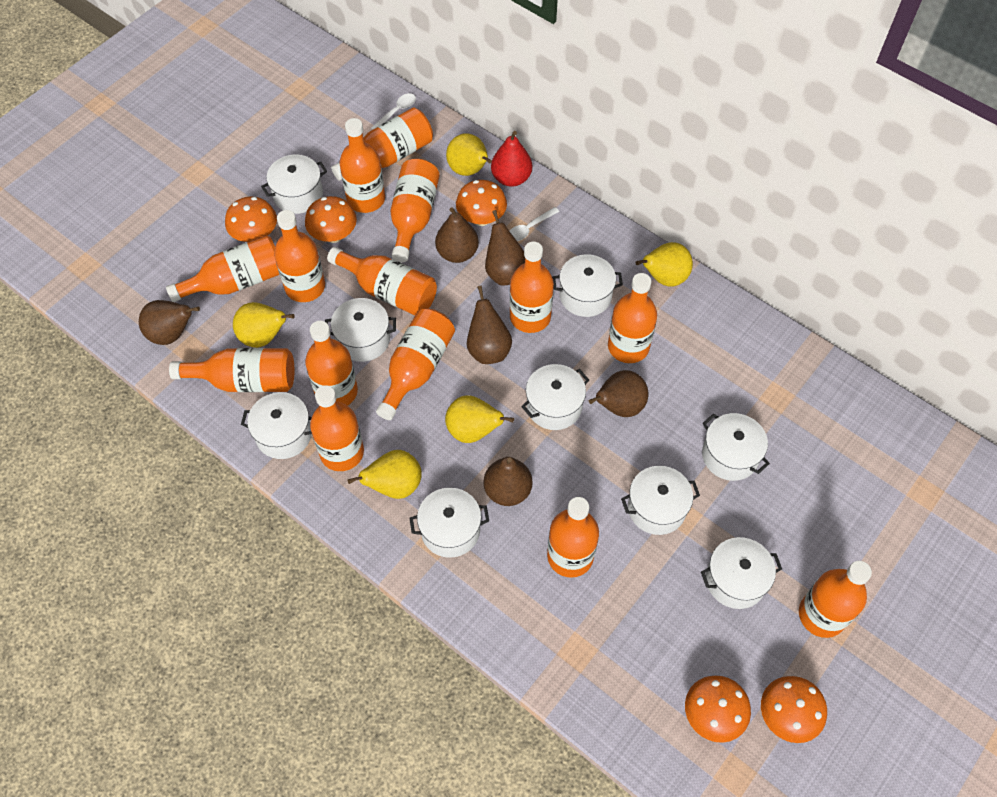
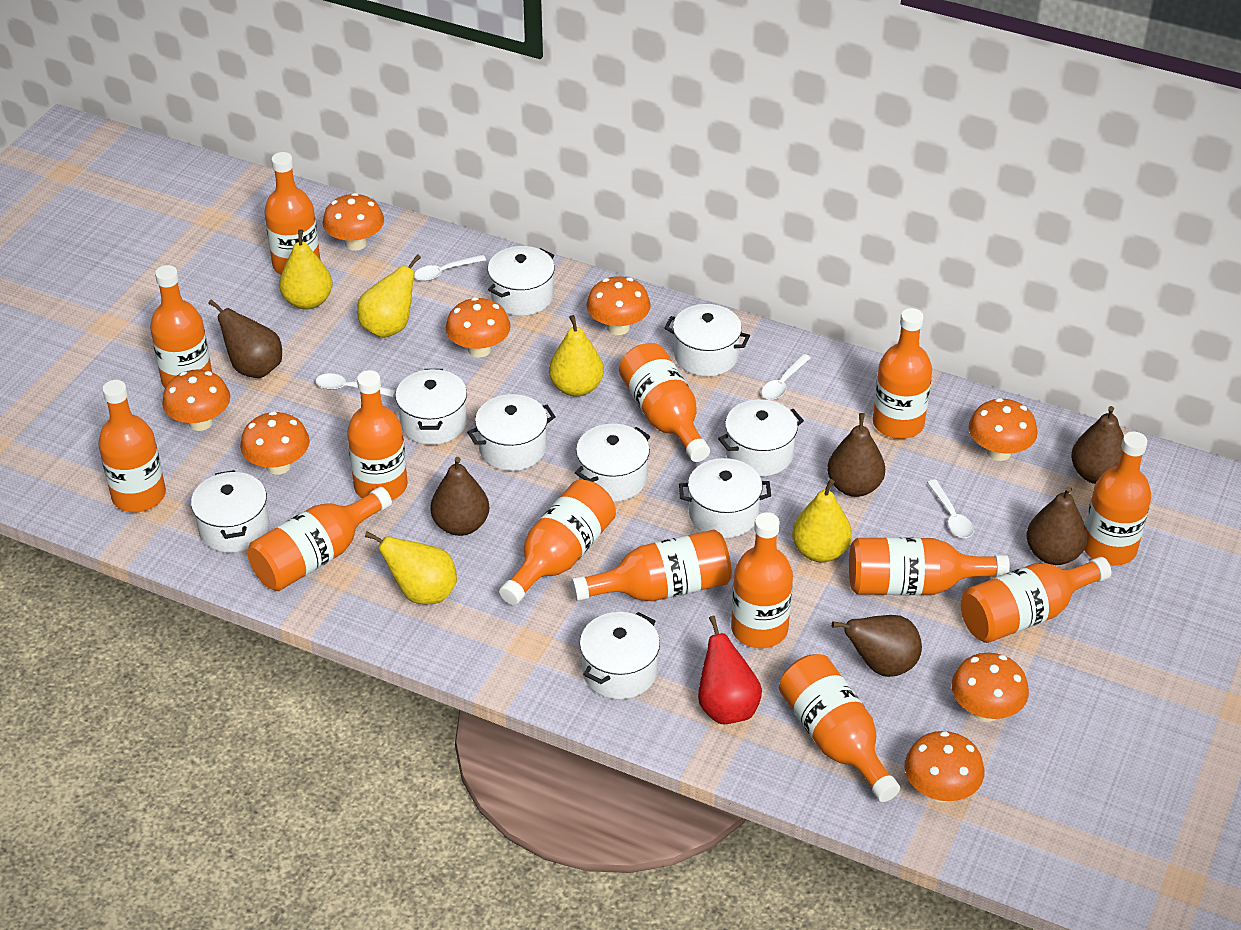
orange mushroom: [225,197,277,242] [305,196,357,243] [456,180,507,226] [685,676,751,743] [761,676,827,743] = 5 -> [162,369,230,431] [240,411,310,475] [323,193,384,251] [446,297,511,358] [586,276,651,335] [905,731,984,803] [951,653,1029,722] [969,398,1037,461] = 8
white spoon: [371,93,416,130] [510,207,559,241] = 2 -> [315,373,396,397] [414,255,486,281] [761,354,811,400] [927,480,974,538] = 4

